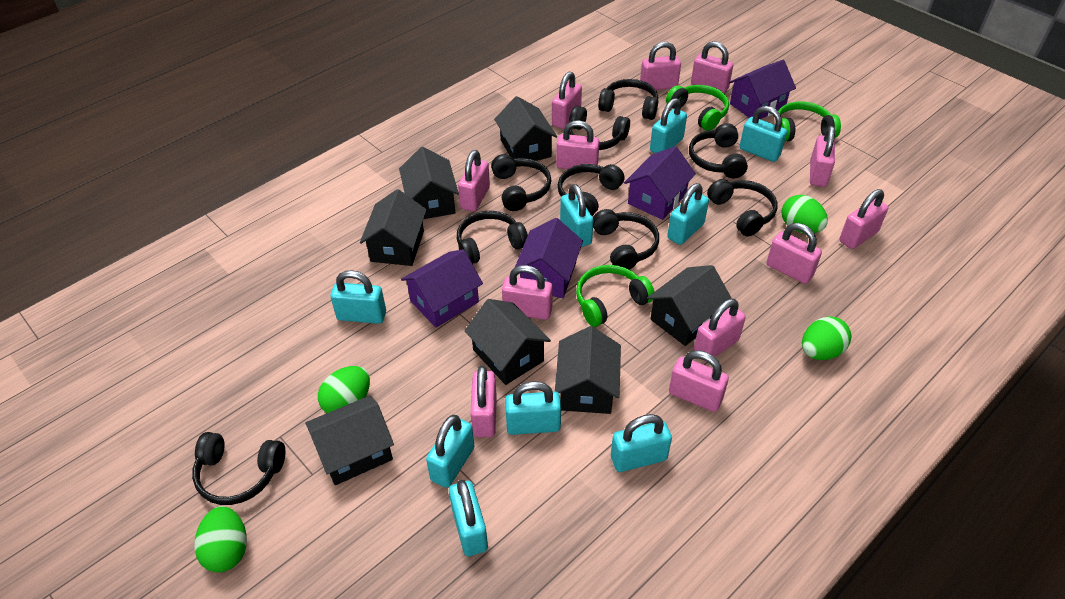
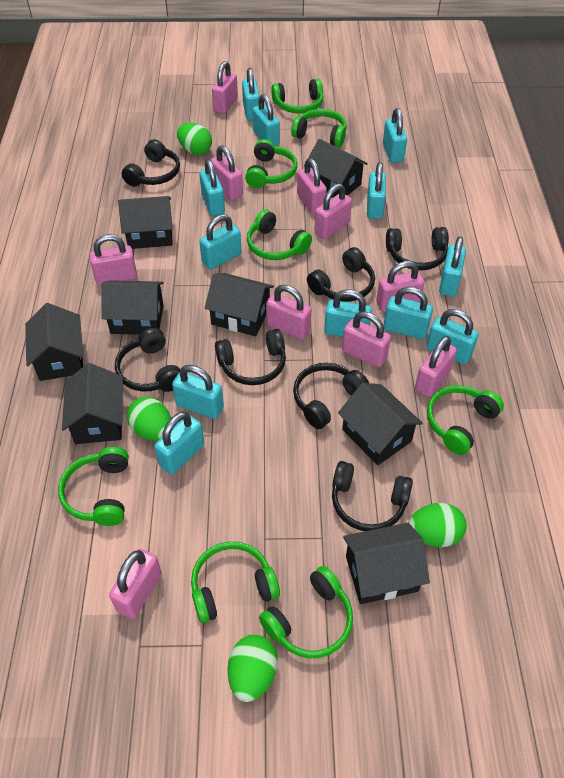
black headphones: [192,432,285,505] [457,211,528,264] [491,154,551,211] [558,164,625,216] [569,106,630,150] [593,209,659,270] [598,79,658,120] [689,123,748,178] [707,179,778,236] = 9 -> [115,327,180,392] [122,139,180,187] [215,329,286,385] [293,363,369,429] [307,247,375,302] [332,461,413,531] [386,227,449,270] = 7
black house: [305,396,394,485] [360,189,427,266] [399,147,459,219] [464,299,551,385] [494,96,557,161] [555,326,621,414] [647,265,732,346] = 7 -> [25,303,83,381] [62,363,123,444] [101,280,164,335] [118,196,173,249] [205,273,274,336] [304,139,368,198] [338,383,423,465] [343,523,430,604] = 8
green headphones: [576,265,654,327] [666,85,729,131] [778,101,841,141] = 3 -> [58,447,129,526] [191,541,280,623] [245,139,297,188] [247,210,312,260] [259,566,353,658] [271,79,323,114] [291,109,347,147] [427,385,504,455] = 8
pink padlock: [458,150,490,212] [470,366,497,437] [502,265,553,320] [552,72,582,129] [556,120,600,169] [640,42,681,91] [669,350,729,412] [691,41,733,93] [694,299,746,362] [766,223,822,284] [810,126,835,187] [839,189,888,249] = 12 -> [89,234,137,285] [109,549,162,619] [211,145,243,201] [212,61,238,114] [266,285,312,340] [297,158,327,215] [314,184,352,239] [342,311,391,367] [376,261,424,312] [415,336,457,397] = 10
purple house: [401,249,483,328] [515,218,583,298] [624,146,696,220] [729,60,796,119] = 4 -> none = 0
turquoise padlock: [330,270,386,324] [426,415,474,488] [449,480,488,556] [505,381,561,435] [560,184,594,247] [611,414,672,472] [650,98,687,153] [667,183,709,245] [739,106,787,162] = 9 -> [154,412,204,475] [172,365,224,419] [199,159,225,216] [199,214,242,270] [242,68,260,121] [252,94,280,146] [324,289,372,337] [367,162,386,219] [383,108,407,163] [383,287,433,339] [426,309,479,364] [439,236,466,297] = 12

